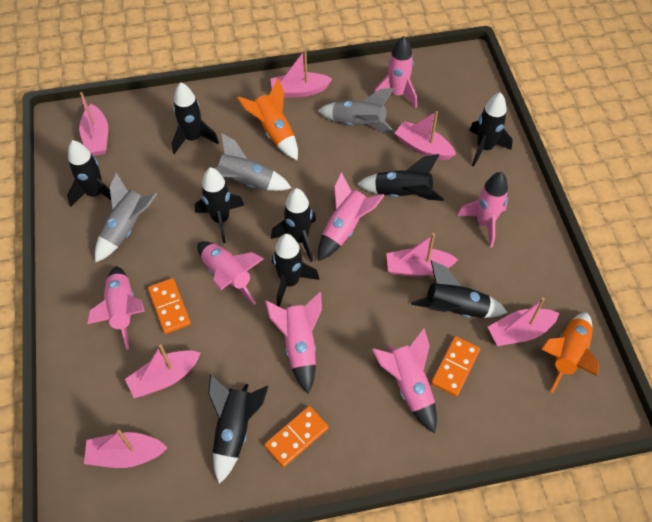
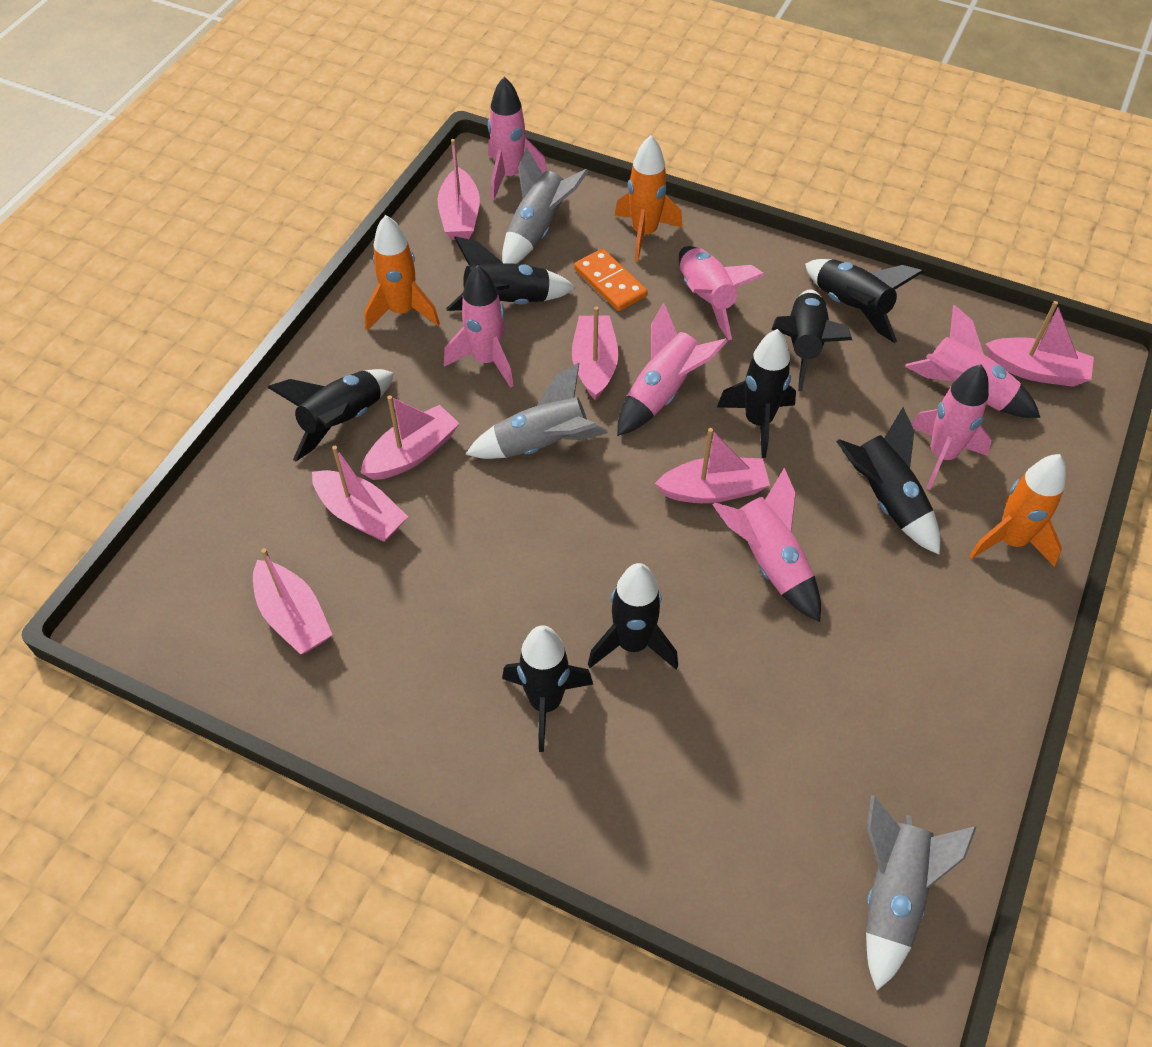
black rocket: [67,140,111,207] [172,82,219,154] [195,167,244,243] [208,375,268,484] [271,188,316,262] [272,234,319,307] [357,154,444,201] [411,260,508,318] [469,92,513,167] = 9 -> [267,369,394,462] [446,236,576,311] [502,625,593,752] [588,563,678,669] [717,329,796,458] [771,289,852,391] [805,259,923,343] [836,407,940,555] = 8
orange domino: [148,278,191,334] [264,406,328,467] [431,336,480,396] = 3 -> [574,248,648,311] = 1
orange rocket: [237,79,298,160] [541,312,599,393] = 2 -> [364,215,440,330] [615,135,683,261] [969,454,1066,567] = 3

